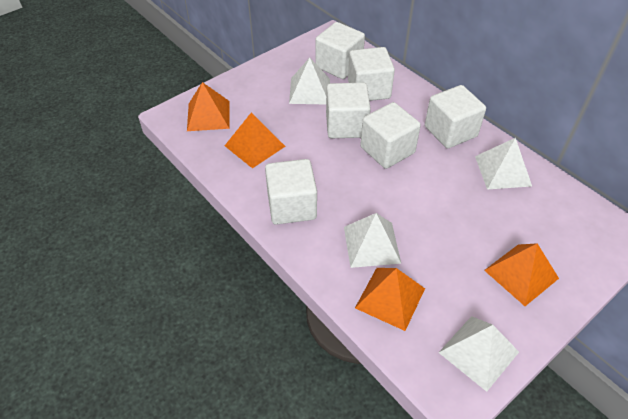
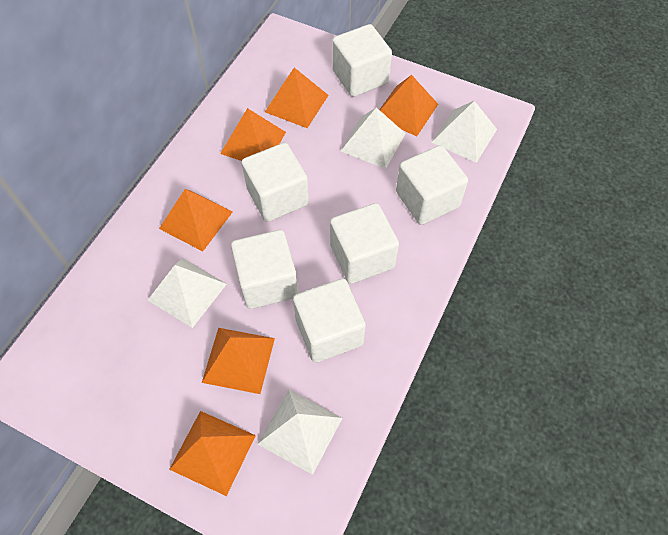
orange pyramid: [187,82,229,131] [225,113,285,169] [355,268,425,331] [484,243,559,306] = 4 -> [159,189,233,251] [169,411,256,496] [202,328,275,394] [220,108,286,161] [265,68,328,128] [379,75,438,136] = 6

